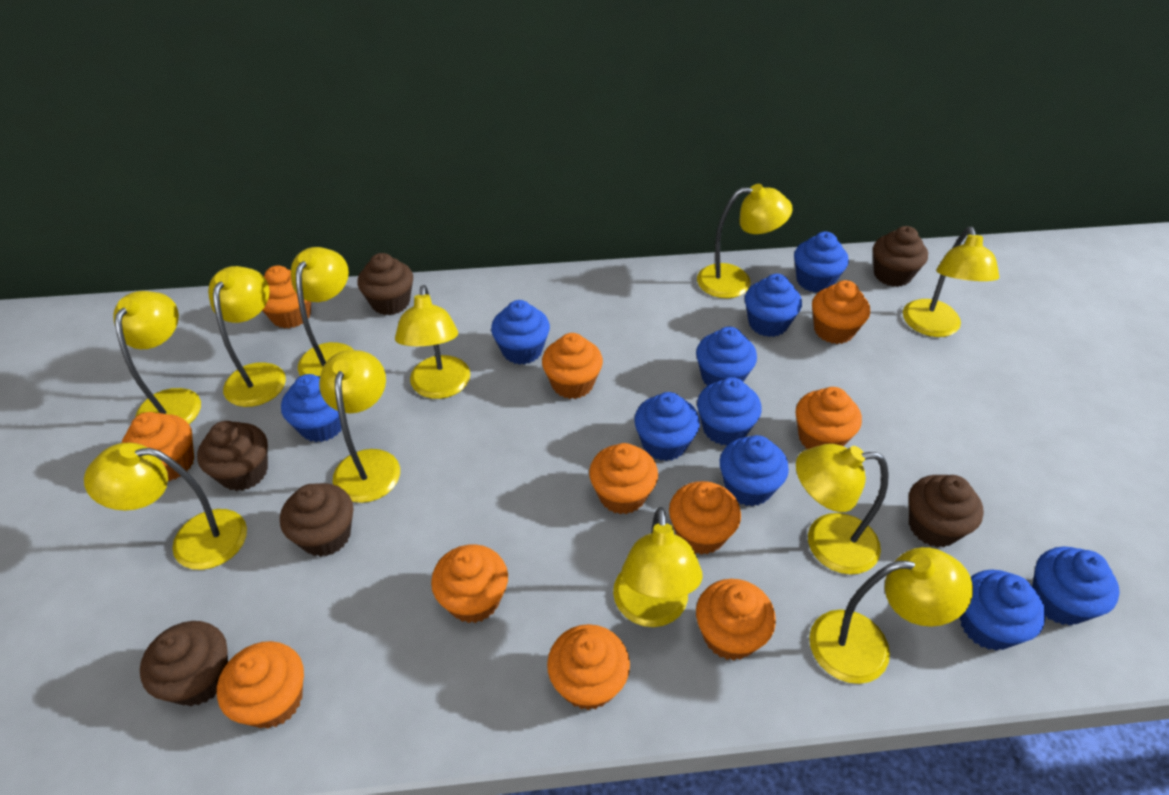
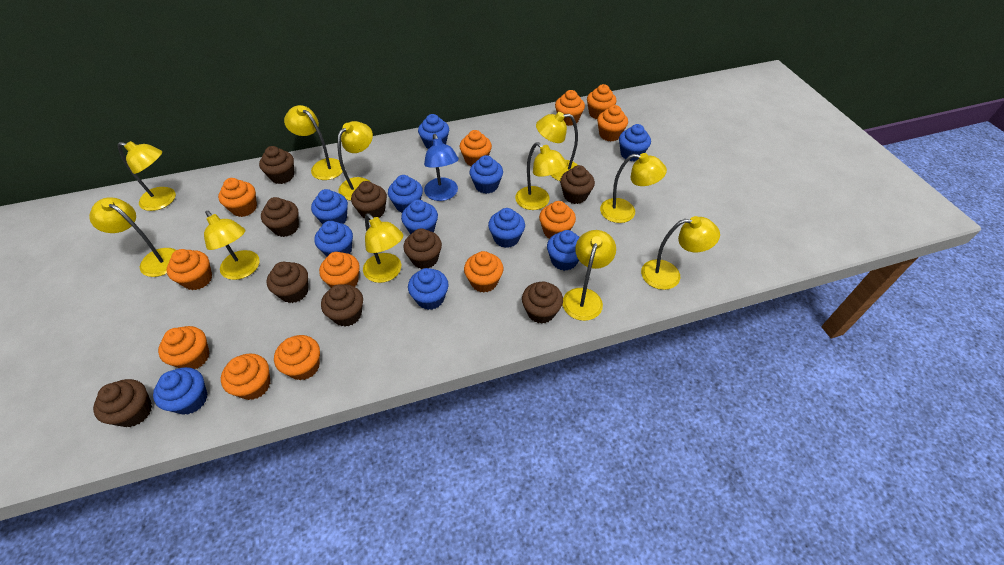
blue cupcake: [281,374,342,442] [491,300,550,365] [634,392,700,461] [696,327,757,386] [697,377,762,446] [720,435,789,506] [745,274,802,337] [794,232,849,293] [960,569,1046,651] [1032,546,1120,625] = 10 -> [153,367,207,415] [311,189,348,224] [315,221,353,257] [388,175,423,213] [401,200,438,234] [408,268,448,310] [418,114,449,149] [469,155,503,194] [488,208,525,248] [547,230,580,271] [619,124,651,161] = 11
blue lamp: none = 0 -> [424,134,459,201] = 1
brown cupcake: [140,621,228,706] [197,421,268,491] [280,483,354,557] [358,253,413,315] [873,226,928,287] [909,475,984,547] = 6 -> [93,379,152,427] [259,146,294,184] [261,197,299,237] [267,262,308,303] [321,284,363,327] [351,181,387,220] [403,228,442,269] [522,282,563,324] [560,165,595,204] = 9
orange cupcake: [122,412,194,481] [217,641,304,729] [262,266,311,328] [431,544,508,623] [542,333,603,399] [547,624,630,710] [589,443,658,514] [669,481,741,555] [696,579,776,660] [796,387,862,449] [812,280,870,344] = 11 -> [158,326,210,369] [167,249,212,290] [218,178,257,217] [221,354,270,400] [274,335,320,380] [319,252,360,287] [459,130,492,166] [464,251,503,292] [539,201,576,239] [555,90,585,126] [587,84,616,119] [597,105,628,141] = 12

